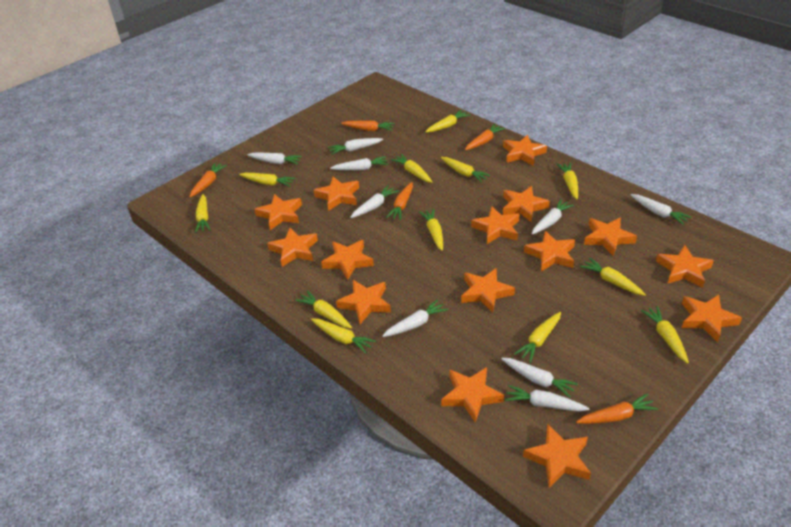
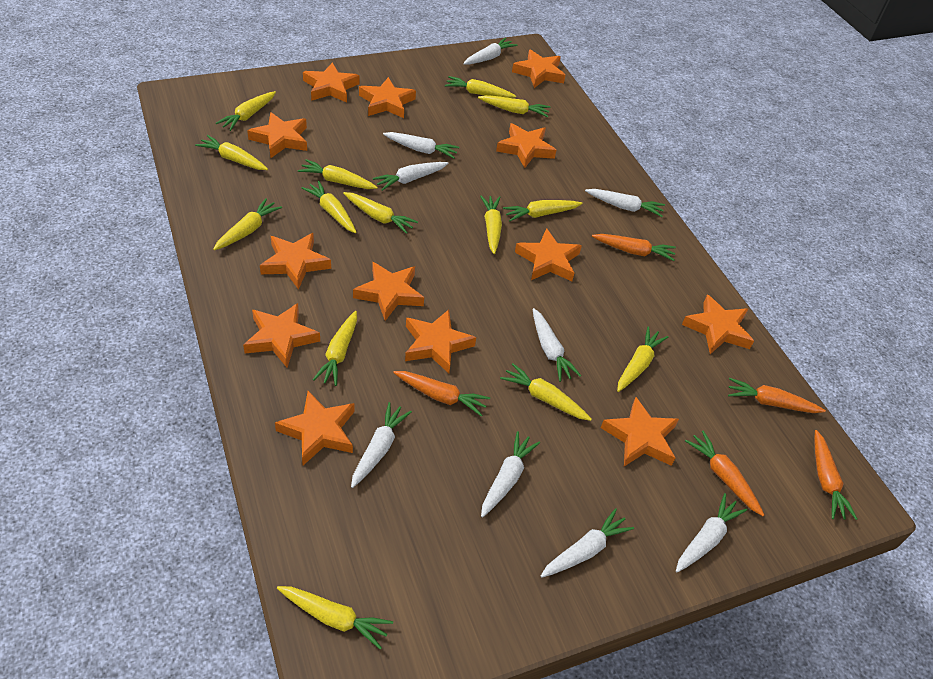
orange star: [254,194,302,230] [267,228,318,267] [314,177,359,211] [321,240,374,280] [336,280,391,324] [441,367,504,423] [461,268,515,313] [471,206,520,244] [503,135,547,166] [503,186,550,222] [523,424,591,488] [524,231,575,271] [584,217,637,256] [656,245,714,288] [682,295,742,342] = 15 -> [243,303,320,368] [247,112,307,158] [260,233,331,290] [275,391,354,465] [303,62,360,103] [353,262,424,321] [359,77,416,118] [405,310,476,373] [496,123,556,168] [512,49,566,88] [515,228,582,281] [601,397,679,466] [682,294,754,354] = 13
yellow carrot: [195,194,211,233] [239,173,295,187] [295,290,352,329] [311,318,376,354] [390,154,433,183] [419,209,443,251] [425,110,470,133] [441,157,491,183] [514,312,561,363] [557,162,578,199] [580,258,646,296] [641,306,689,364] = 12 -> [195,135,268,170] [213,198,282,250] [216,91,276,131] [277,586,393,649] [298,159,378,189] [302,181,357,233] [313,311,357,386] [343,192,418,234] [445,76,516,98] [478,95,550,117] [480,196,502,254] [500,363,592,421] [503,200,582,221] [617,327,668,392] = 14

